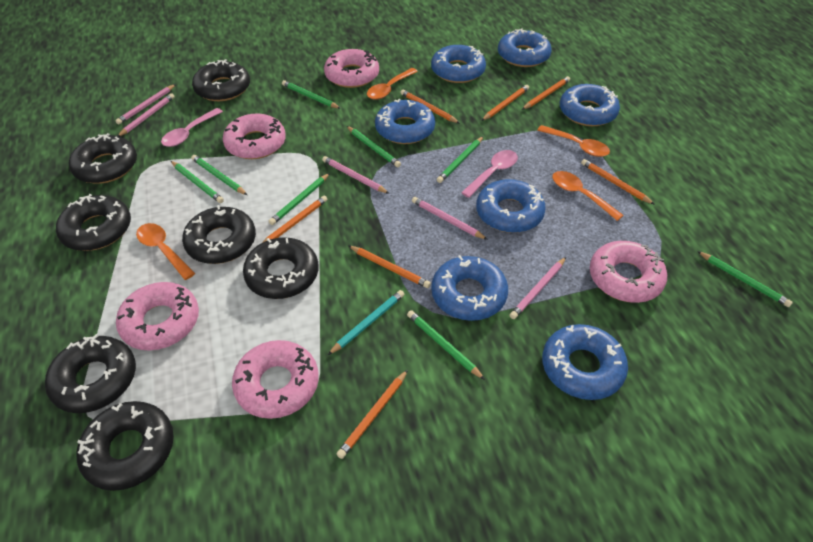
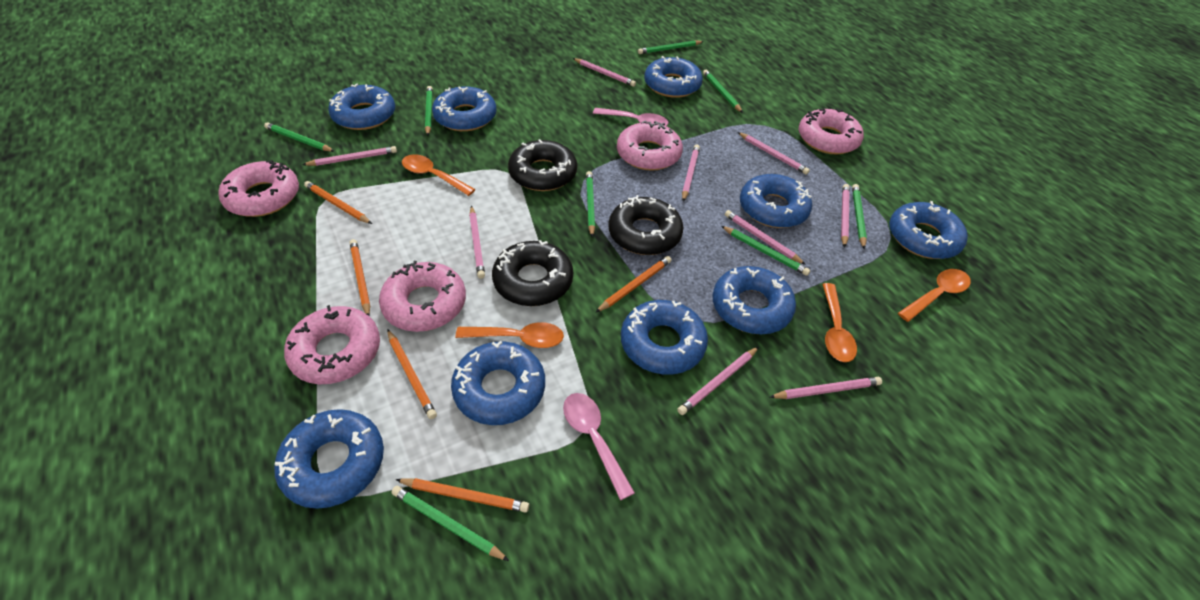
black donut: [45,334,136,413] [56,194,131,251] [69,133,137,184] [77,401,174,491] [182,205,256,264] [192,59,250,101] [243,237,319,299] = 7 -> [492,240,573,306] [508,139,577,191] [608,195,684,255] = 3
blue donut: [375,99,435,144] [431,45,486,83] [431,255,508,321] [476,179,546,233] [498,28,552,67] [542,324,628,400] [560,84,620,126] = 7 -> [274,409,384,509] [328,84,395,130] [432,86,496,131] [451,341,545,425] [621,300,708,375] [644,56,703,98] [713,266,796,334] [740,174,812,228] [889,201,968,259] = 9
orange pencil: [262,196,327,243] [337,370,408,459] [348,245,431,288] [400,90,459,123] [481,85,529,121] [522,76,570,110] [581,159,655,205] = 7 -> [304,181,372,224] [350,239,370,316] [387,329,437,419] [396,478,529,513] [595,256,671,313] = 5
pink pencil: [115,84,176,125] [118,93,174,137] [322,156,390,194] [412,197,488,240] [510,257,566,319] = 5 -> [302,146,397,166] [469,206,485,279] [573,58,636,87] [677,347,759,415] [682,145,700,202] [725,210,806,265] [738,132,810,175] [770,377,882,399] [841,184,850,248] = 9
turquoise pencil: [328,290,405,355] = 1 -> none = 0

